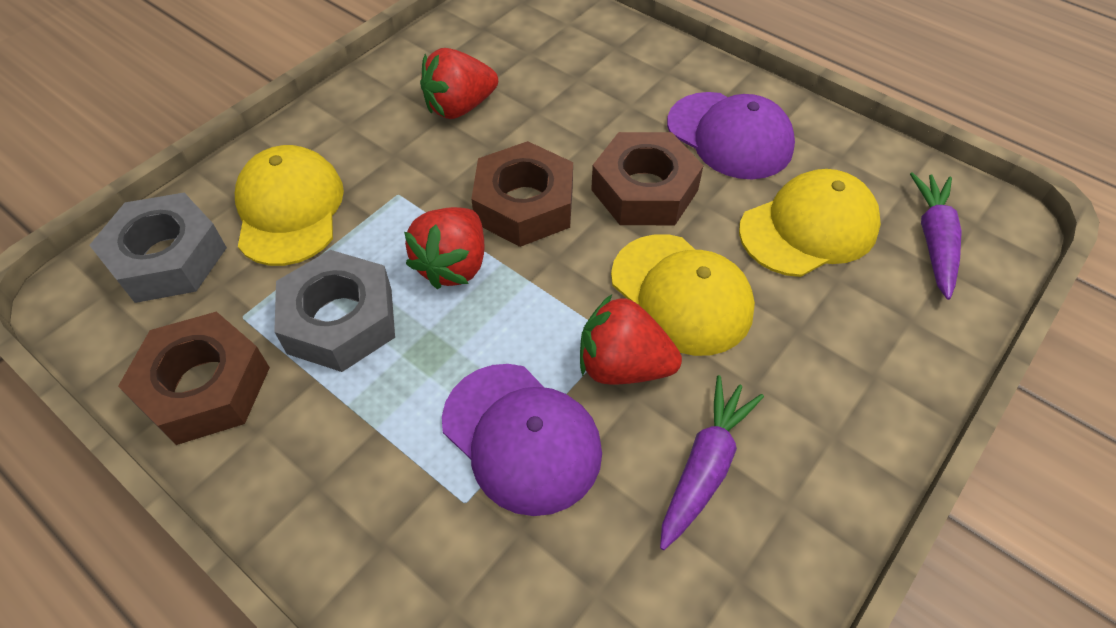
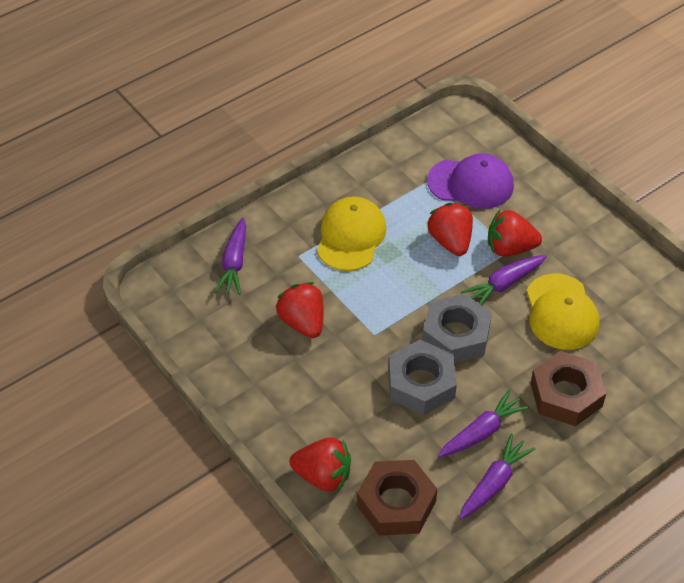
brown nut: [118,312,270,445] [471,141,573,247] [591,132,703,225] = 3 -> [357,460,437,536] [530,351,606,426] = 2
purple cap: [442,364,602,516] [667,92,795,179] = 2 -> [427,154,514,209] = 1
purple carrot: [660,375,764,550] [910,172,962,300] = 2 -> [215,218,246,295] [438,389,529,457] [459,433,535,519] [461,255,547,305] = 4
red strawberry: [404,207,484,289] [420,48,498,119] [580,294,682,385] = 3 -> [275,282,323,338] [290,438,351,491] [427,203,473,256] [488,210,542,257] = 4
yellow cap: [235,145,344,266] [611,234,755,356] [739,169,881,277] = 3 -> [317,197,387,271] [527,274,600,350] = 2

